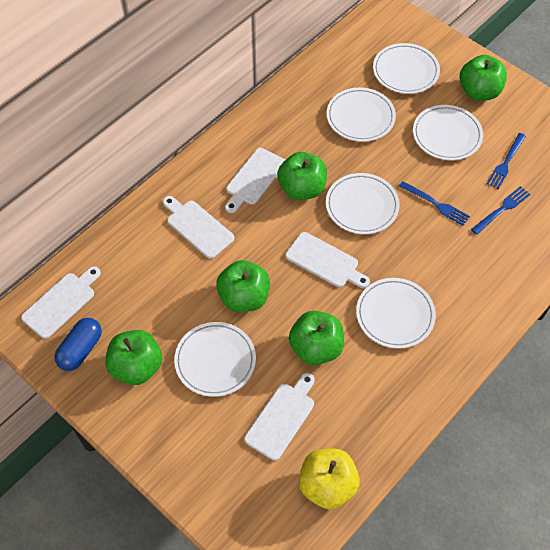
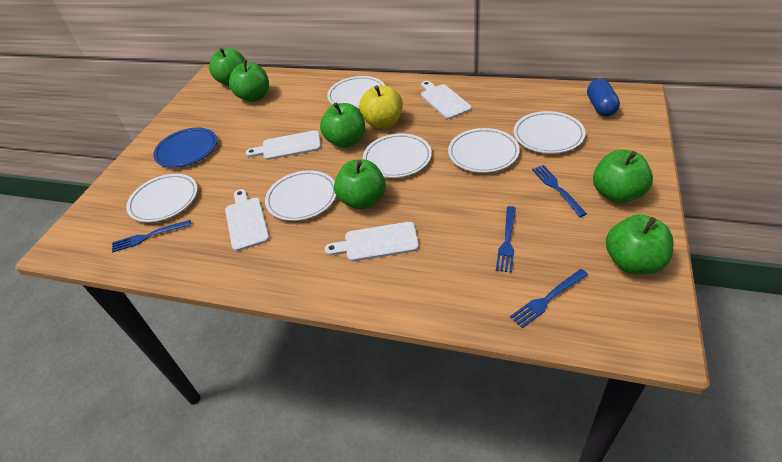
blue fork: [399,181,470,226] [471,186,530,235] [486,133,526,189] = 3 -> [112,220,191,252] [496,206,516,273] [510,269,588,328] [532,165,587,217] = 4
blue plate: none = 0 -> [153,128,217,168] = 1
green apple: [106,330,162,385] [216,260,270,312] [277,152,327,200] [289,311,344,365] [459,55,507,101] = 5 -> [209,48,245,86] [229,60,269,102] [320,103,365,148] [334,159,386,210] [593,150,653,203] [606,214,674,274] = 6
white cutting board: [21,266,101,339] [163,196,234,259] [225,148,285,213] [244,373,315,460] [286,232,370,288] = 5 -> [225,189,269,251] [246,130,321,160] [325,222,419,261] [421,81,472,119] = 4

